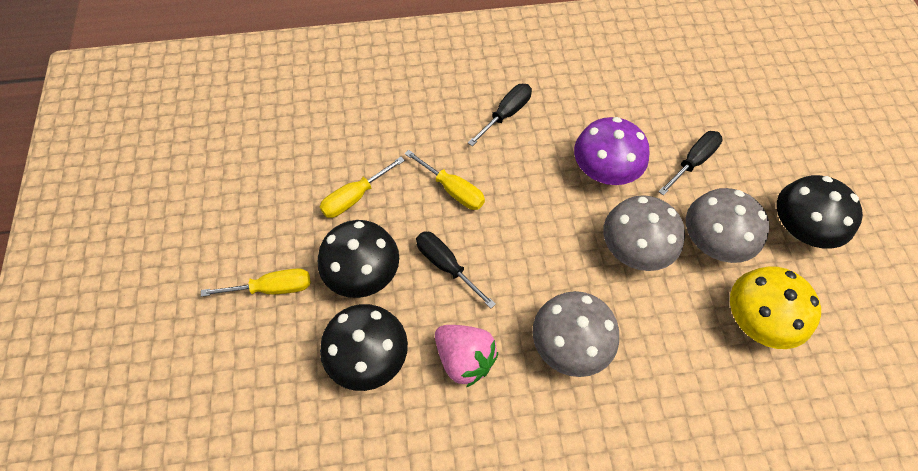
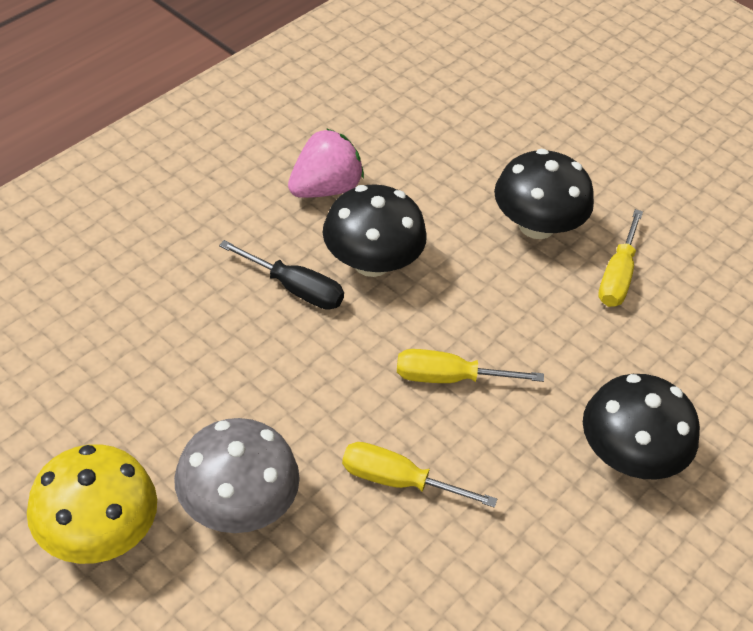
black screwdriver: [416,231,496,308] [468,84,532,146] [658,131,723,195] = 3 -> [219,240,344,310] = 1
grey mushroom: [532,291,619,377] [603,195,685,271] [686,188,769,263] = 3 -> [174,418,300,533] = 1
purple mushroom: [574,117,649,185] = 1 -> none = 0

